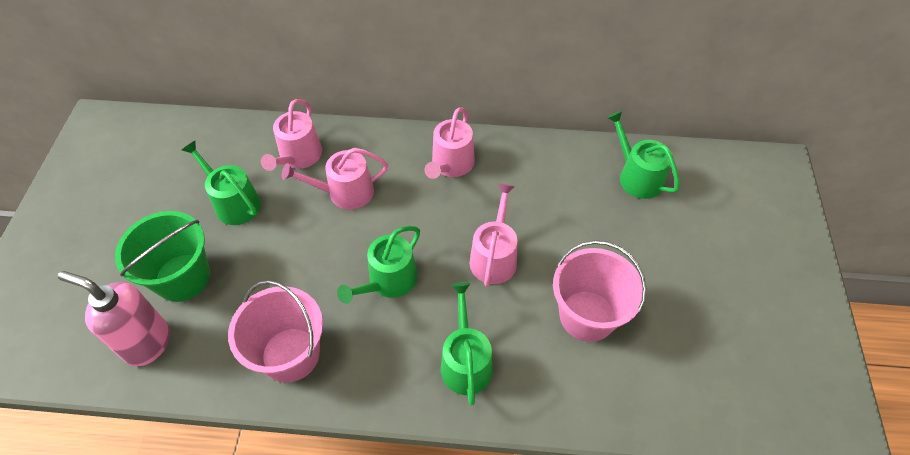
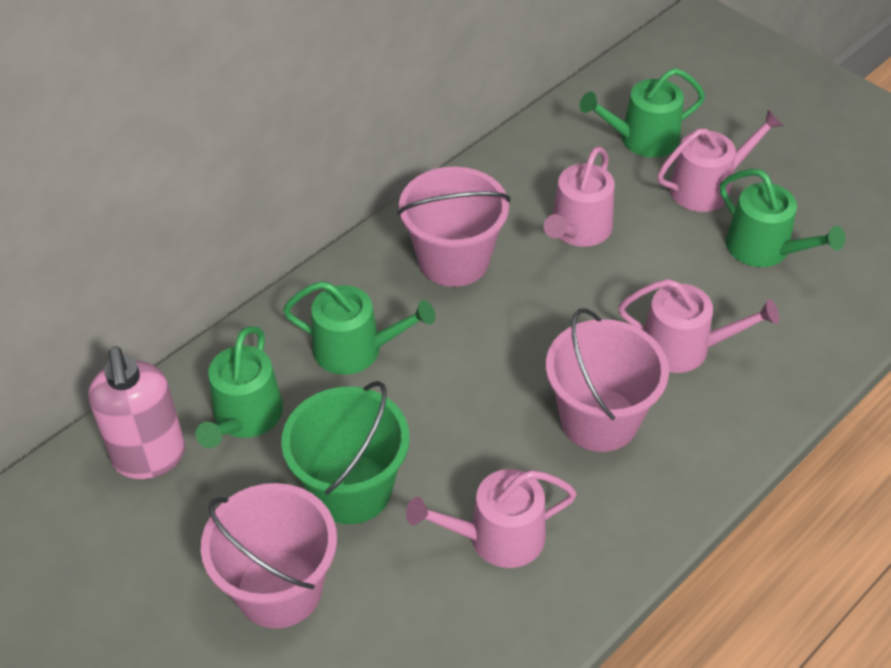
pink bucket: [228,280,323,382] [553,240,646,342] = 2 -> [201,483,337,629] [397,167,510,287] [546,308,669,452] = 3

